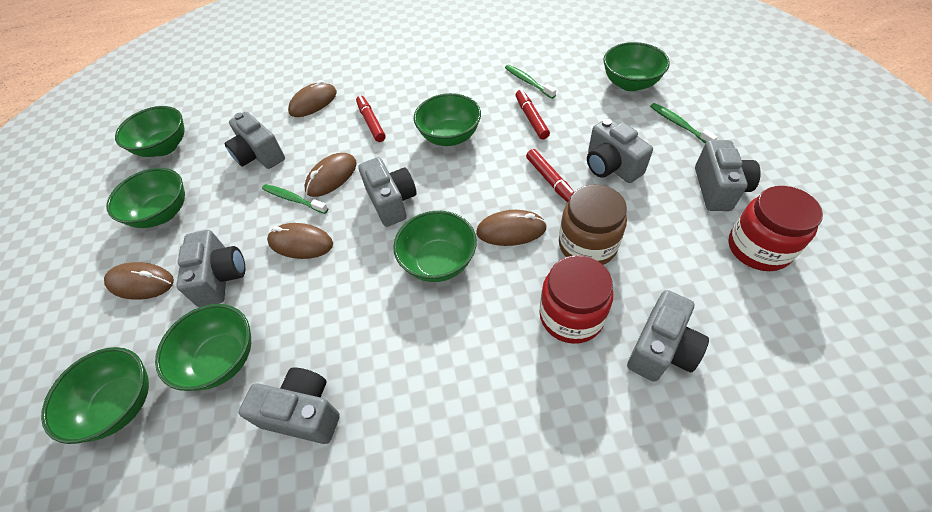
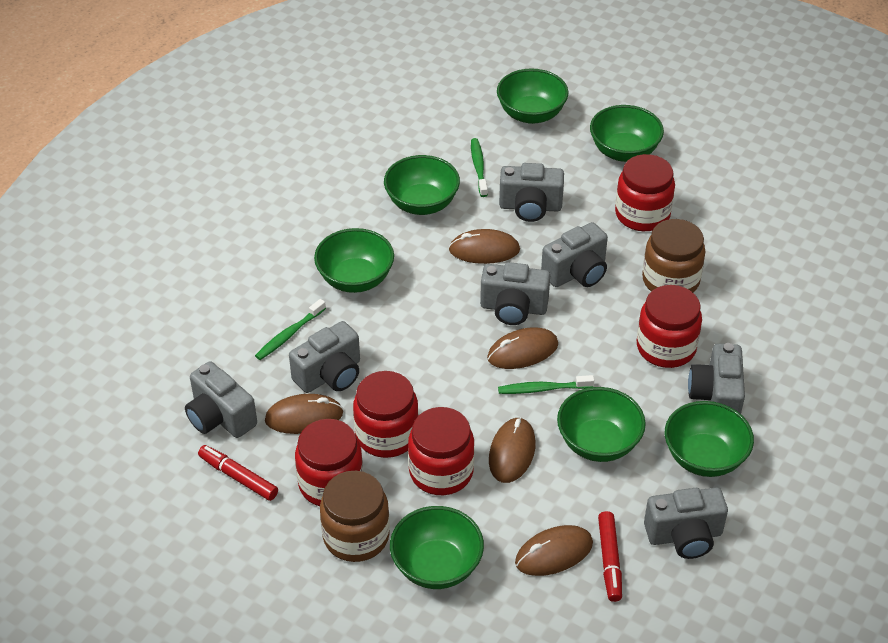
brown jar: [559,185,627,265] = 1 -> [320,471,390,562] [642,219,705,293] = 2
red jar: [539,255,613,344] [728,186,823,271] = 2 -> [295,419,363,506] [353,371,419,458] [408,407,475,495] [615,154,675,231] [637,285,702,368] = 5
red marker: [356,95,386,142] [516,90,550,140] [526,149,574,203] = 3 -> [198,445,278,501] [598,511,622,602] = 2

